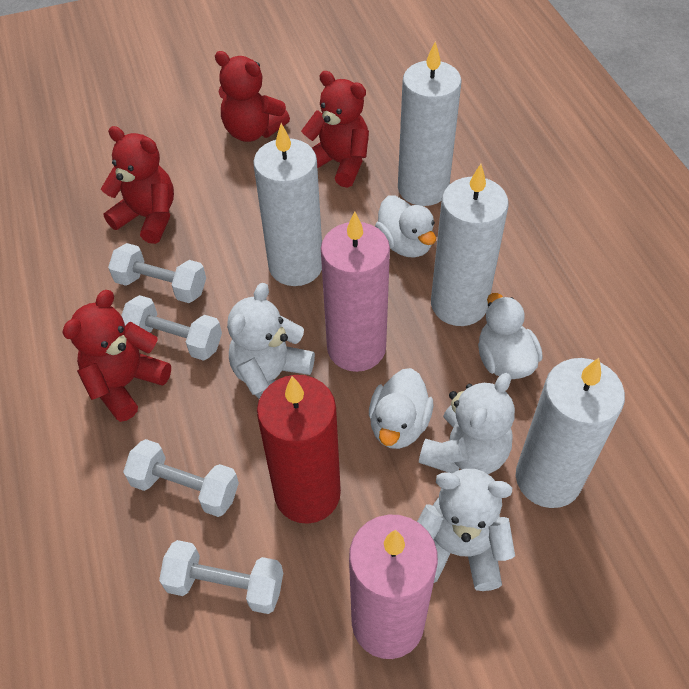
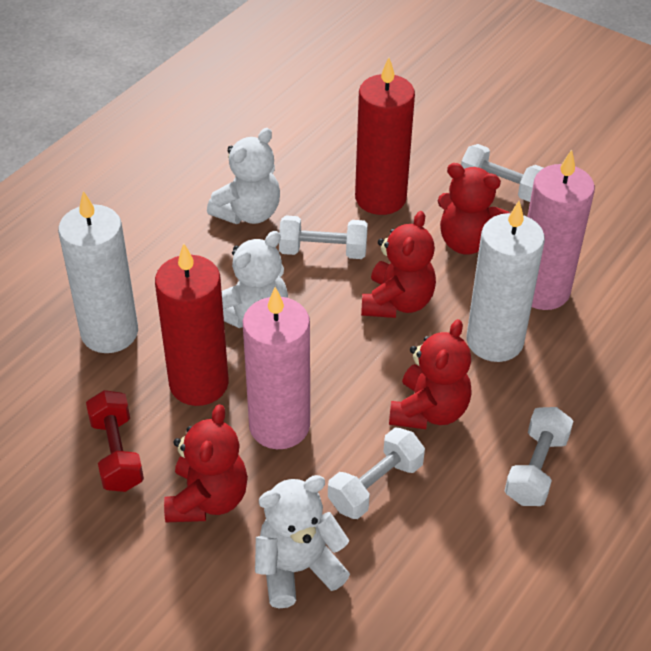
red candle: [257,375,341,524] = 1 -> [155,243,229,406] [355,57,415,215] = 2
red dumbbell: none = 0 -> [86,390,144,492] = 1
white candle: [253,123,322,286] [398,41,462,206] [431,164,509,326] [516,358,625,508] = 4 -> [58,191,138,353] [467,201,545,362] = 2
white duck: [369,368,433,449] [375,195,436,257] [478,293,543,379] = 3 -> none = 0

